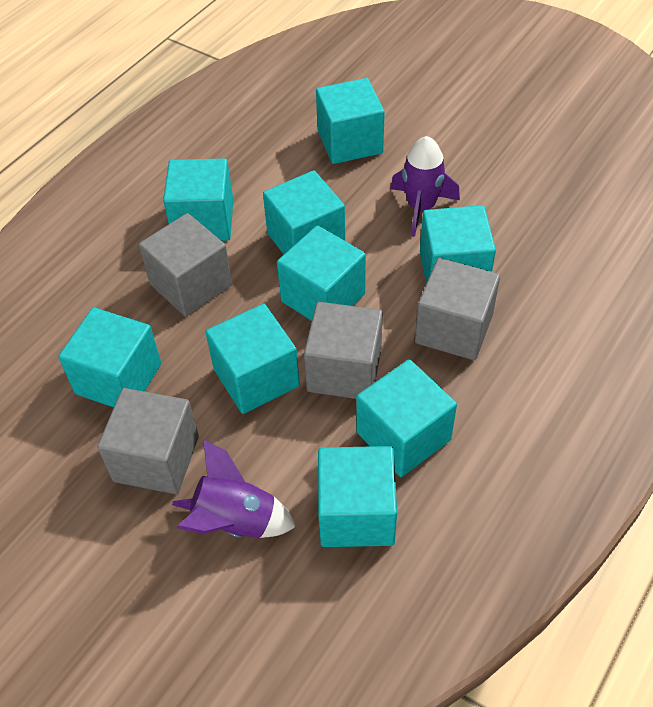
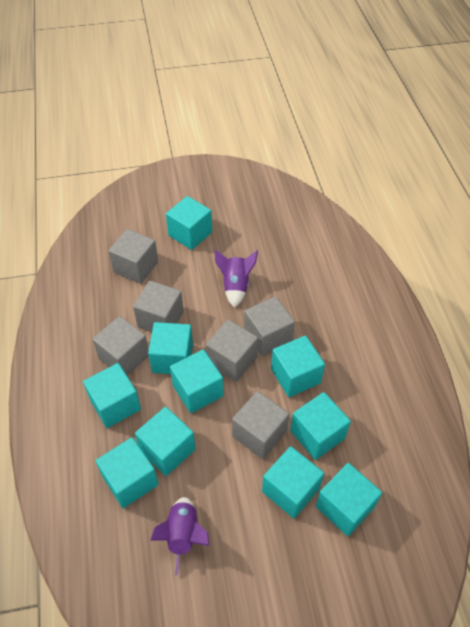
grey cube: [97,388,199,494] [139,213,232,317] [304,302,383,399] [415,258,500,360] = 4 -> [92,316,149,376] [108,229,158,284] [133,281,184,332] [206,320,258,382] [232,391,289,459] [244,296,295,356] = 6
turquoise cube: [58,307,161,407] [163,158,233,241] [205,304,300,414] [263,170,345,254] [277,225,366,321] [316,78,385,164] [318,446,397,547] [356,359,457,477] [420,205,496,284] = 9 -> [83,363,141,428] [96,437,158,508] [135,407,196,476] [148,322,193,374] [166,196,212,250] [170,349,224,413] [262,446,324,519] [271,335,325,397] [290,392,351,460] [316,463,382,536] = 10

